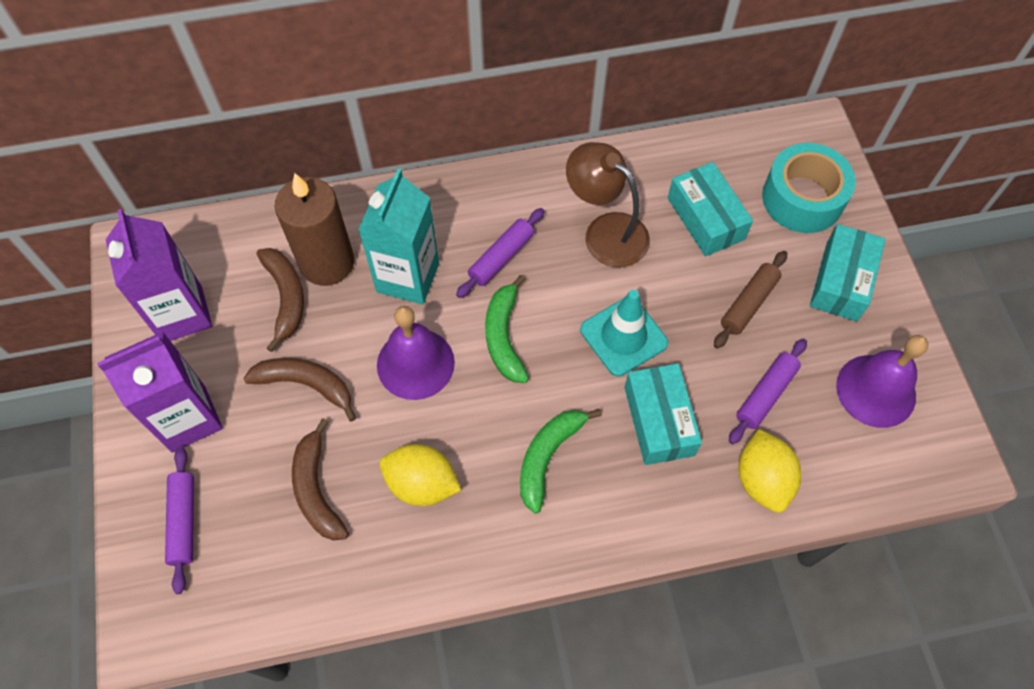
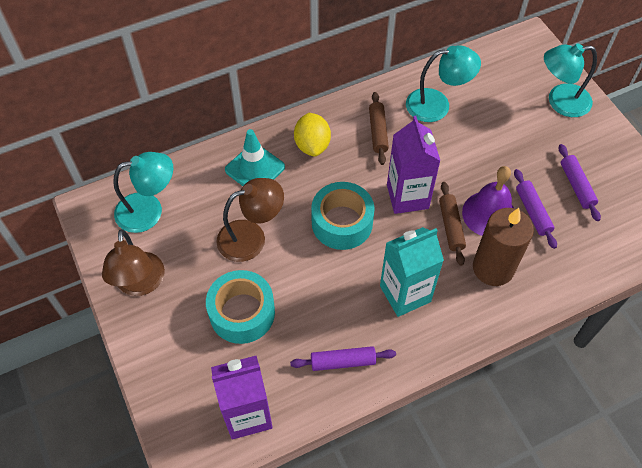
brown banana: [243,358,357,422] [257,248,304,352] [292,418,349,540] = 3 -> none = 0
brown lamp: [566,142,650,267] = 1 -> [102,229,165,296] [216,178,284,262] = 2
brown rolling pin: [714,251,787,349] = 1 -> [369,92,389,165] [439,182,466,266] = 2
green banana: [485,275,529,383] [520,409,602,514] = 2 -> none = 0
purple bell: [377,306,455,400] [836,335,928,428] = 2 -> [462,166,514,236] = 1
turquoise box: [625,363,702,465] [668,162,753,256] [810,224,886,322] = 3 -> none = 0
turquoise lamp: none = 0 -> [113,152,173,233] [406,45,481,122] [544,43,597,117] = 3
turquoise tape: [762,143,856,233] = 1 -> [206,270,275,344] [311,182,375,250] = 2
yellow lemon: [380,444,461,506] [739,429,801,513] = 2 -> [294,113,331,157] = 1

